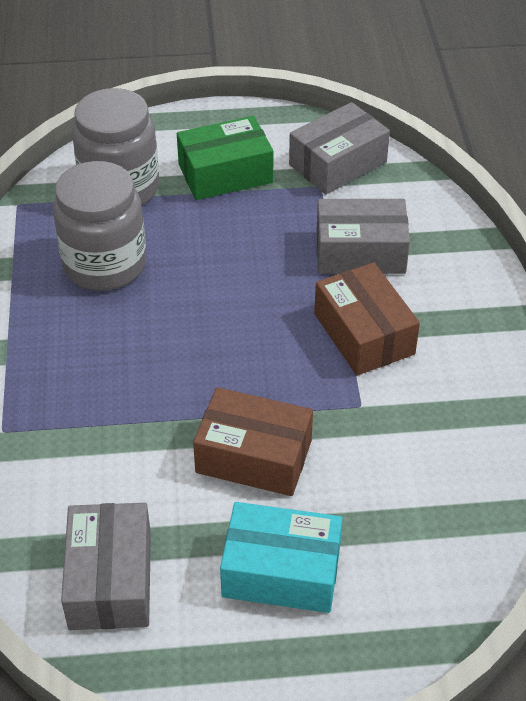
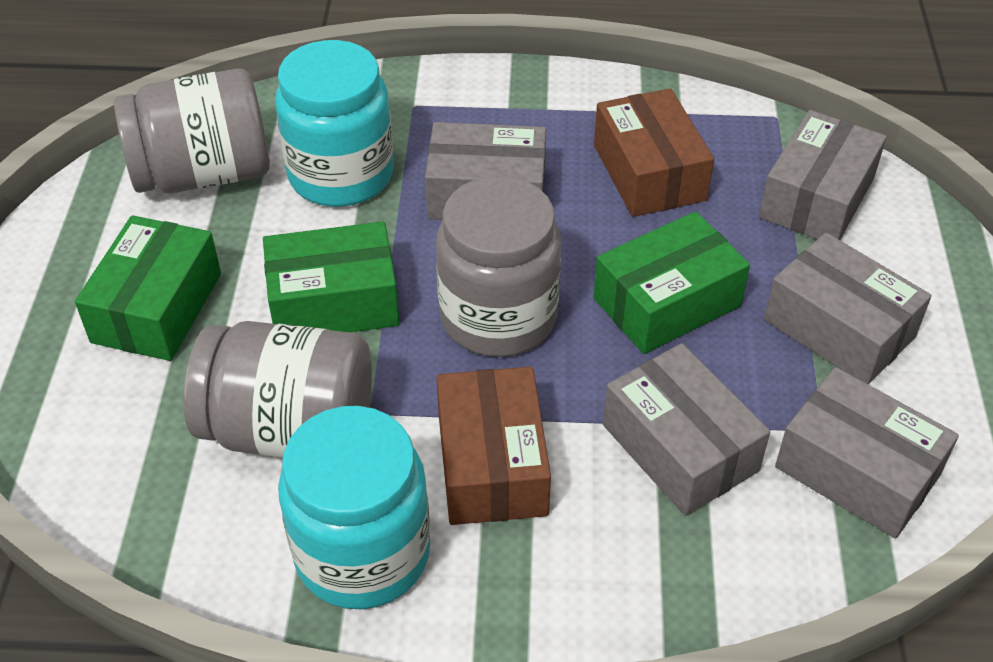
green box: [177,116,274,200] = 1 -> [75,215,221,361] [263,221,399,332] [593,211,750,354] = 3
grey box: [61,503,151,630] [289,102,390,194] [316,199,410,274] = 3 -> [425,122,546,220] [603,343,770,516] [759,110,886,240] [764,233,932,385] [775,367,959,538] = 5
grey jar: [53,161,146,291] [72,88,159,206] = 2 -> [114,69,270,193] [184,321,372,458] [436,176,561,357] = 3
turquoise box: [220,502,343,613] = 1 -> none = 0
turquoise jar: none = 0 -> [275,40,394,207] [278,406,430,609] = 2

